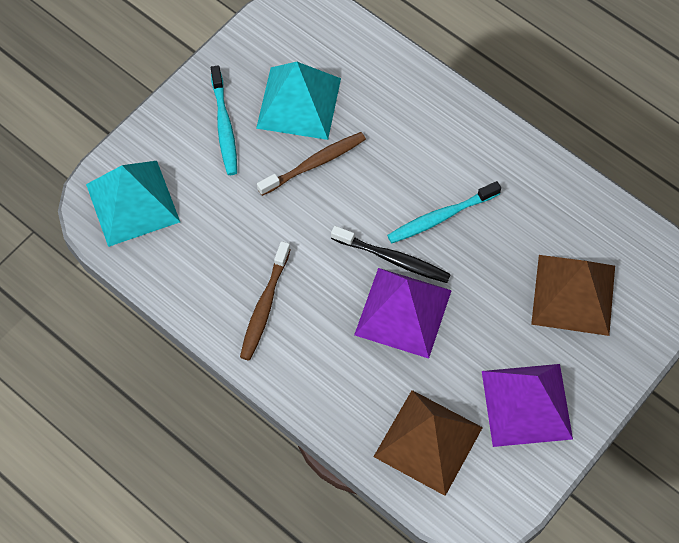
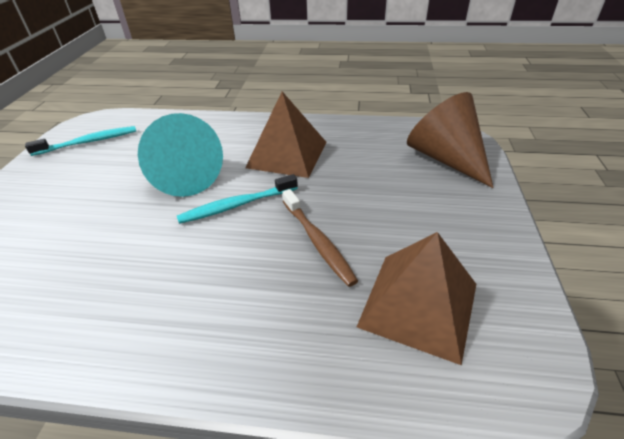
black toothbrush: [331,226,451,283] = 1 -> none = 0
brown cone: none = 0 -> [407,92,494,188] = 1
brown toothbrush: [240,241,291,360] [257,132,366,196] = 2 -> [282,189,358,287] = 1
purple pyramid: [354,268,452,359] [482,364,573,447] = 2 -> none = 0
turquoise cone: none = 0 -> [138,113,223,197] = 1
turquoise pyramid: [86,161,180,247] [256,62,341,140] = 2 -> none = 0

